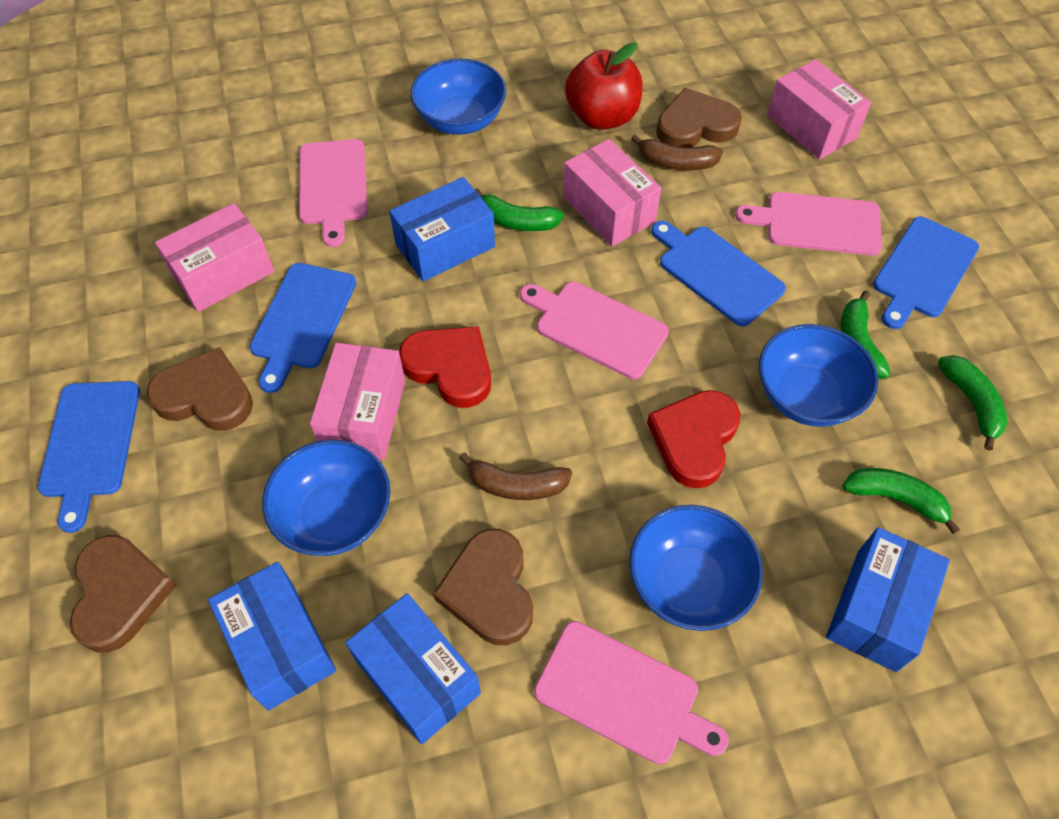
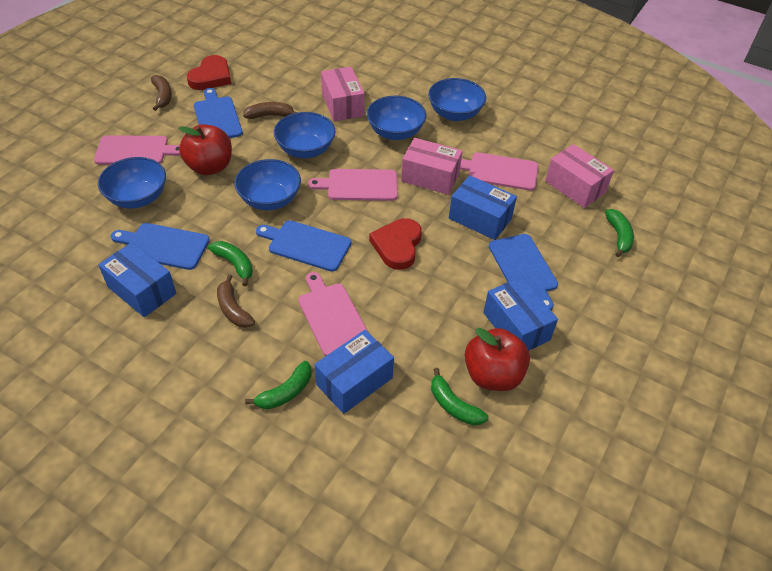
blue bowl: [262,440,390,556] [410,59,506,135] [629,505,763,631] [759,324,878,427] = 4 -> [98,157,166,208] [234,159,301,210] [274,112,336,158] [367,96,426,140] [428,78,486,121] = 5
brown banana: [459,452,572,500] [631,135,723,170] = 2 -> [151,75,172,111] [217,274,255,328] [243,102,297,119] = 3
brown heart: [70,535,177,653] [146,347,253,431] [433,529,533,645] [656,88,742,147] = 4 -> none = 0
pink box: [155,203,274,312] [310,343,405,460] [563,139,661,247] [767,59,871,160] = 4 -> [321,67,365,121] [401,138,463,195] [545,144,614,208] = 3
red apple: [565,42,643,130] = 1 -> [179,124,232,175] [465,328,530,391] = 2

